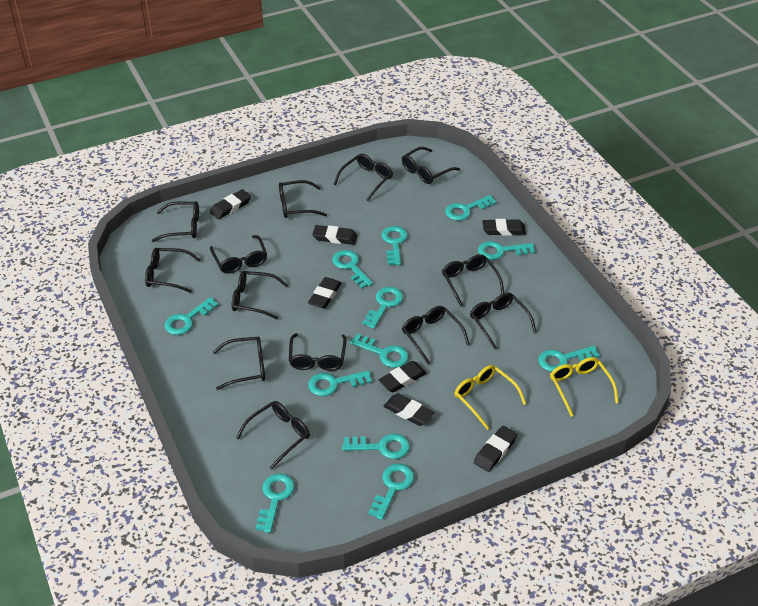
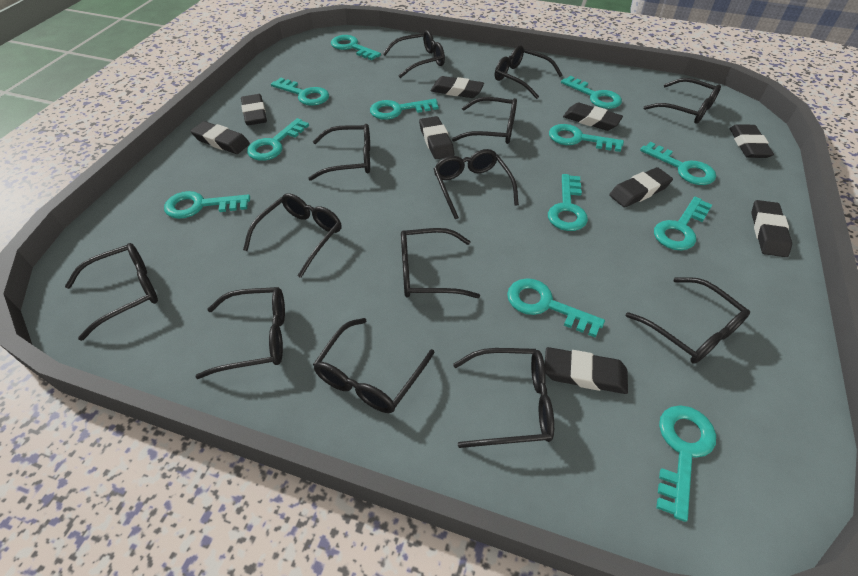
black eraser: [210,189,251,219] [308,277,341,309] [312,225,358,245] [378,361,427,392] [383,393,434,426] [474,426,518,472] [482,219,526,236] = 7 -> [191,121,250,154] [241,94,267,126] [419,116,454,159] [431,76,484,98] [545,347,628,394] [563,103,623,131] [609,167,673,207] [730,124,774,158] [751,200,792,257] = 9
yellow glasses: [455,365,526,430] [550,357,619,417] = 2 -> none = 0

